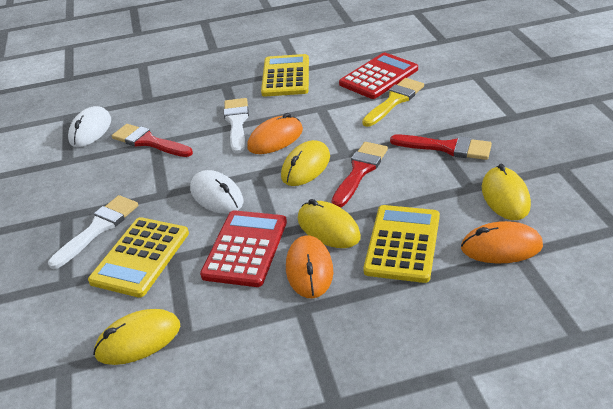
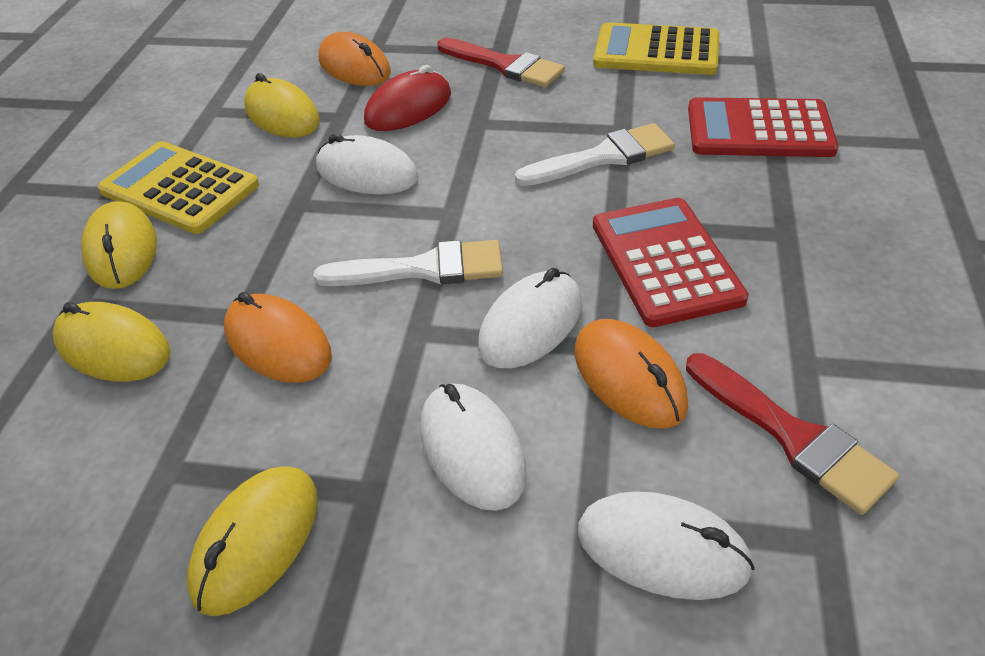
red brush: [112,124,193,157] [332,142,388,208] [390,134,492,160] = 3 -> [437,38,565,88] [686,353,899,515] = 2
red mouse: none = 0 -> [364,65,451,131] = 1
white mouse: [68,106,111,147] [190,170,243,214] = 2 -> [316,134,419,195] [421,383,527,511] [478,268,582,368] [578,491,755,600] = 4
yellow brush: [362,78,424,127] = 1 -> none = 0
yellow calculator: [88,217,189,298] [261,54,309,96] [364,205,440,283] = 3 -> [98,141,259,234] [593,22,720,75] = 2

